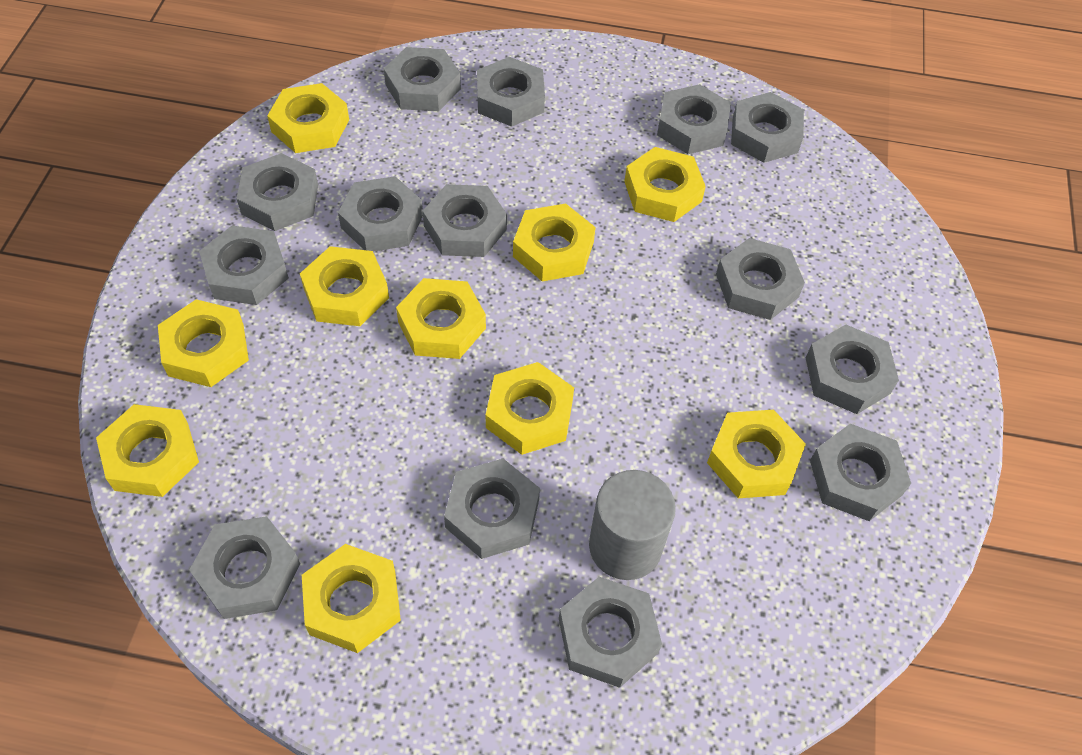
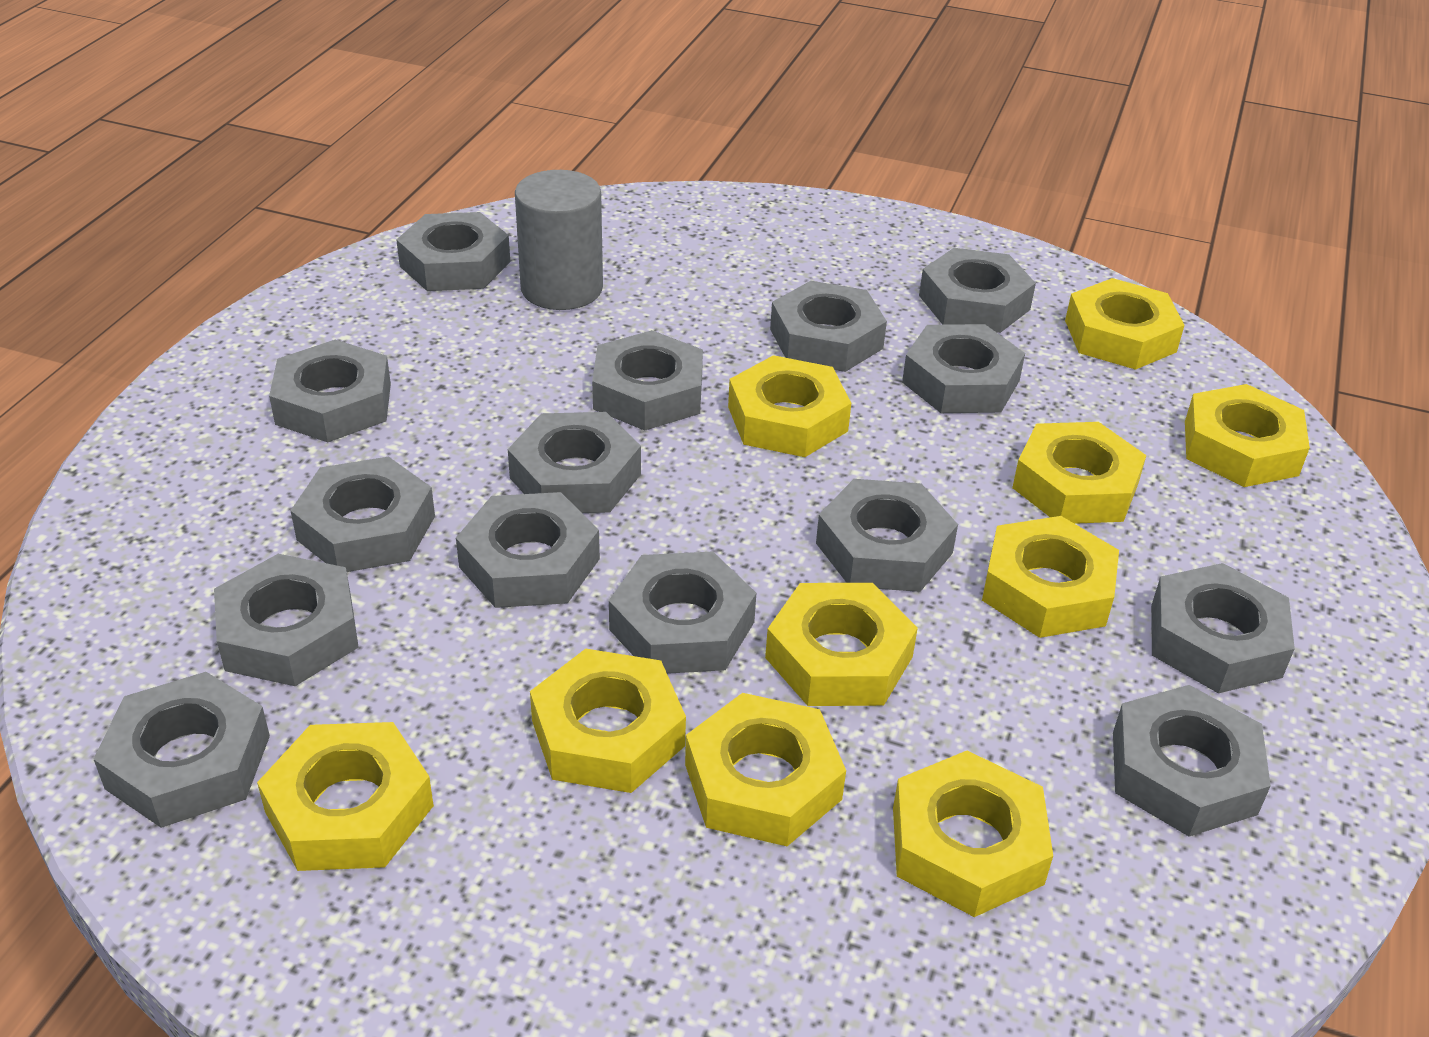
grey nut: [189,516,300,619] [199,225,289,305] [236,153,318,231] [338,176,423,252] [384,47,461,111] [423,184,507,257] [444,459,540,559] [477,57,545,127] [559,577,662,688] [657,84,731,154] [716,238,805,320] [731,92,804,163] [806,325,899,414] [810,424,911,521] = 14 -> [94,672,270,828] [214,554,359,686] [269,340,391,442] [291,456,435,572] [396,212,510,291] [456,492,600,608] [508,412,641,513] [592,330,703,431] [609,552,756,674] [770,281,887,372] [816,479,958,592] [902,324,1025,413] [919,248,1036,333] [1113,685,1271,836] [1151,563,1295,693] = 15

